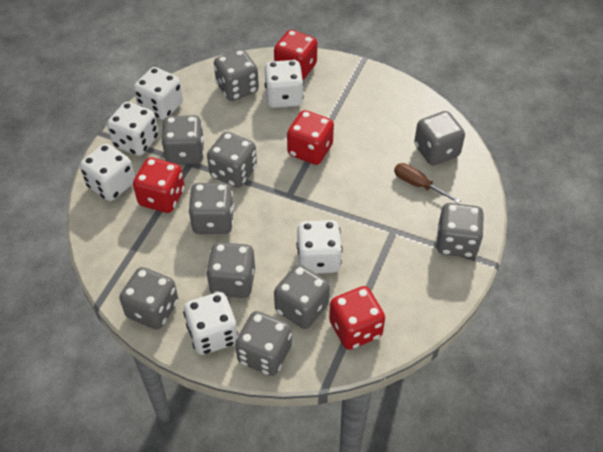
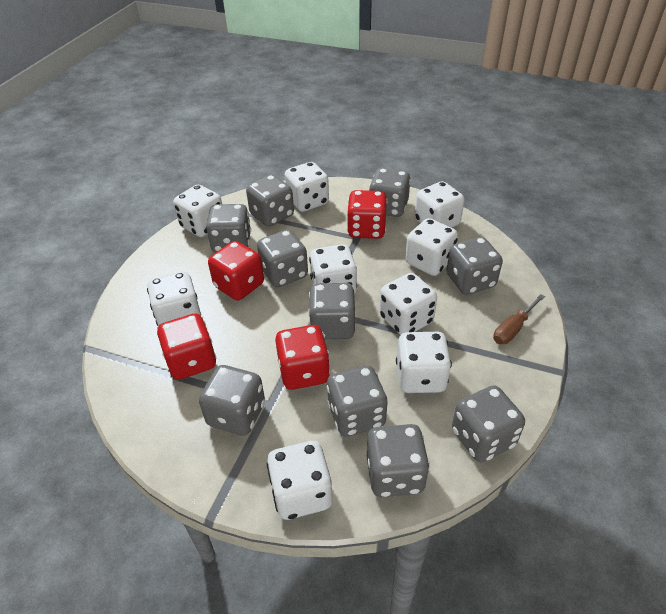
white dice: [80,143,135,201] [107,102,159,156] [134,67,183,120] [183,292,238,355] [265,60,304,108] [296,220,342,274] = 6 -> [147,271,201,326] [174,185,222,237] [267,441,332,520] [285,162,329,212] [309,244,357,294] [380,273,437,335] [396,332,452,393] [405,218,458,276] [415,181,465,228] = 9

